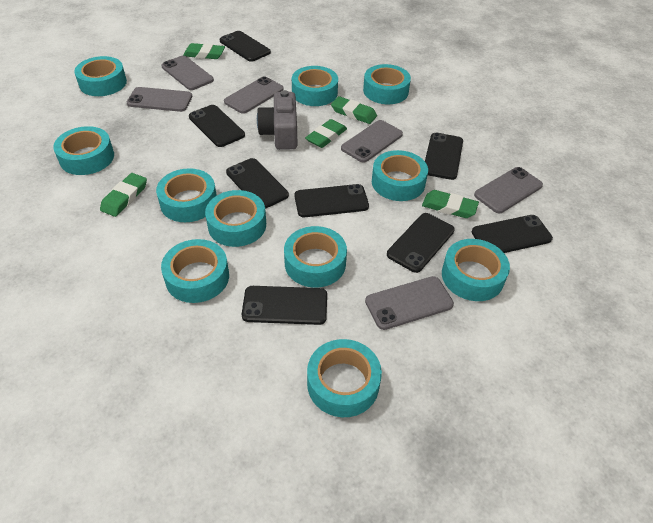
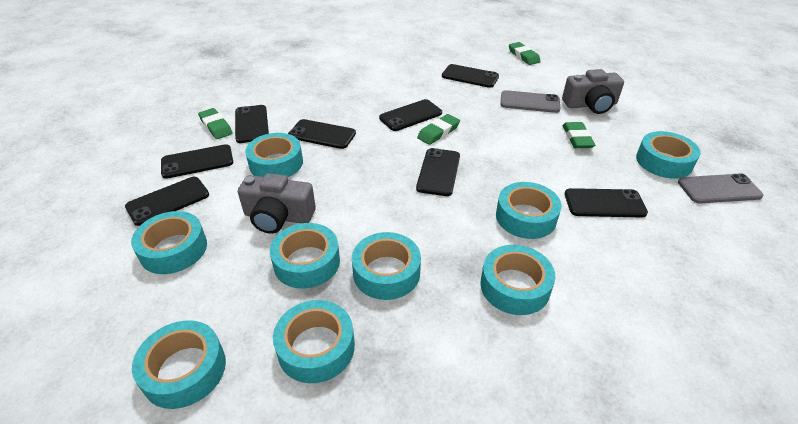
green eraser: [100,173,147,217] [183,43,225,59] [305,119,347,148] [331,96,377,124] [422,190,479,218] = 5 -> [198,108,233,139] [417,114,460,145] [509,42,541,65] [563,122,595,148] = 4
grey camera: [257,90,297,150] = 1 -> [238,173,316,234] [562,69,624,114] = 2
grey phone: [127,87,192,112] [161,56,214,90] [224,76,284,114] [341,120,403,163] [365,276,454,330] [474,167,543,213] = 6 -> [500,90,560,113] [678,173,763,203] = 2
turquoise tape: [53,126,114,175] [74,56,127,96] [156,168,217,222] [161,239,229,303] [205,190,266,247] [284,226,347,288] [292,66,338,106] [307,339,382,417] [363,64,411,104] [372,150,428,201] [442,239,510,301] = 11 -> [131,211,207,274] [132,320,226,409] [245,133,303,177] [270,223,340,288] [273,300,355,383] [352,232,421,300] [480,245,556,315] [496,182,561,239] [636,131,701,179] = 9

